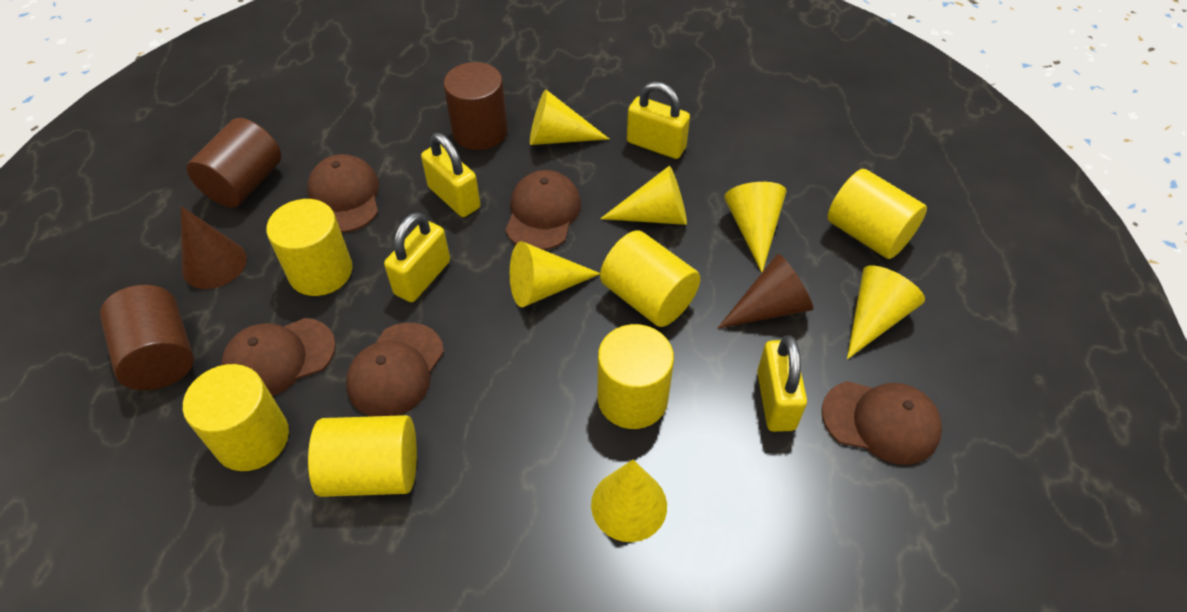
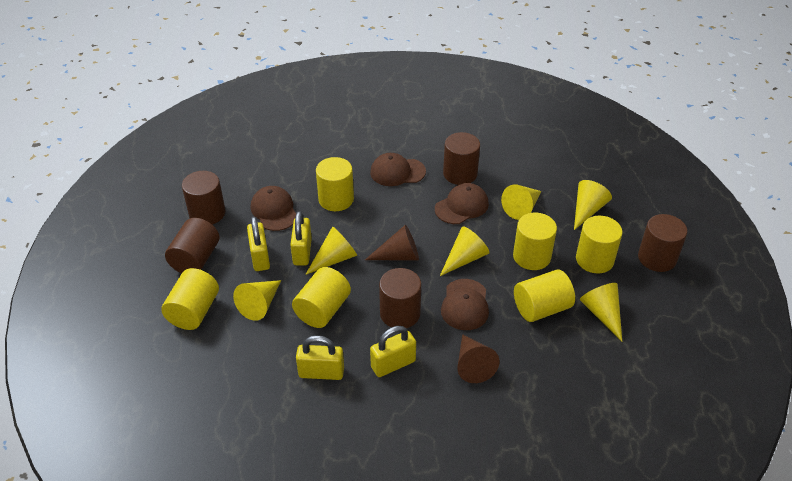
brown cap: [221,318,336,396] [307,154,379,233] [346,323,444,416] [505,170,581,250] [822,381,942,465] = 5 -> [251,186,296,231] [370,153,426,186] [435,183,489,224] [441,279,489,330] = 4
brown cylinder: [100,285,194,390] [187,118,281,208] [443,62,508,150] = 3 -> [165,218,220,273] [182,171,225,225] [379,268,421,328] [443,132,480,185] [638,214,687,272] = 5

